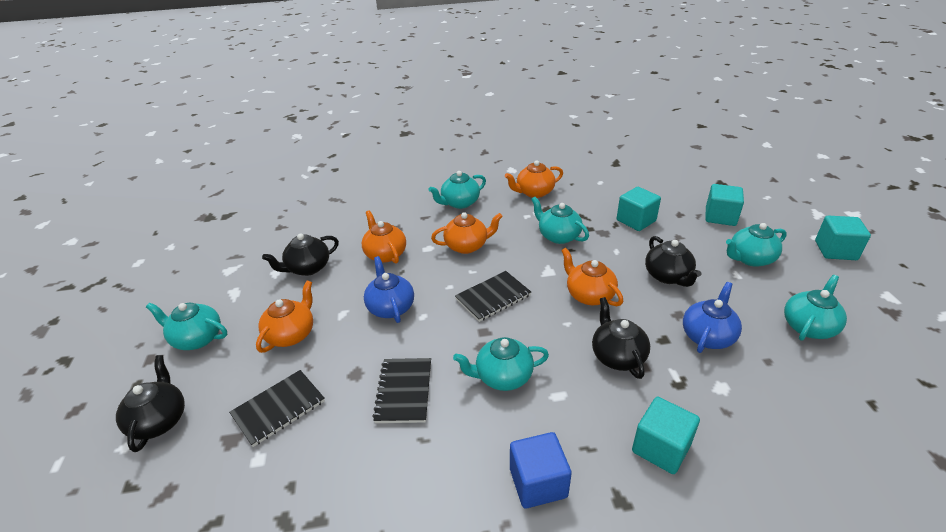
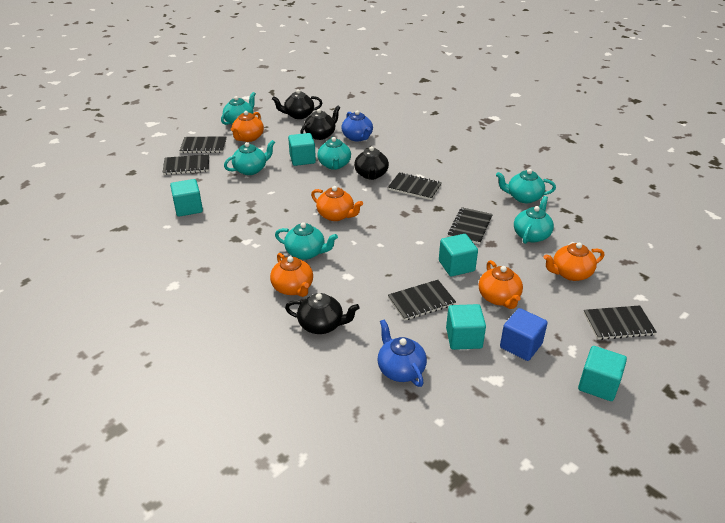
black notebook: [229,370,325,447] [372,358,431,423] [455,271,531,322] = 3 -> [162,154,209,175] [180,136,226,153] [388,172,442,200] [388,280,456,321] [448,207,493,244] [584,305,657,340] = 6
turquoise cube: [617,187,661,231] [632,397,700,474] [705,184,744,226] [815,216,871,260] = 4 -> [170,179,203,217] [288,133,316,166] [439,234,478,277] [446,304,486,350] [578,346,627,401] = 5

